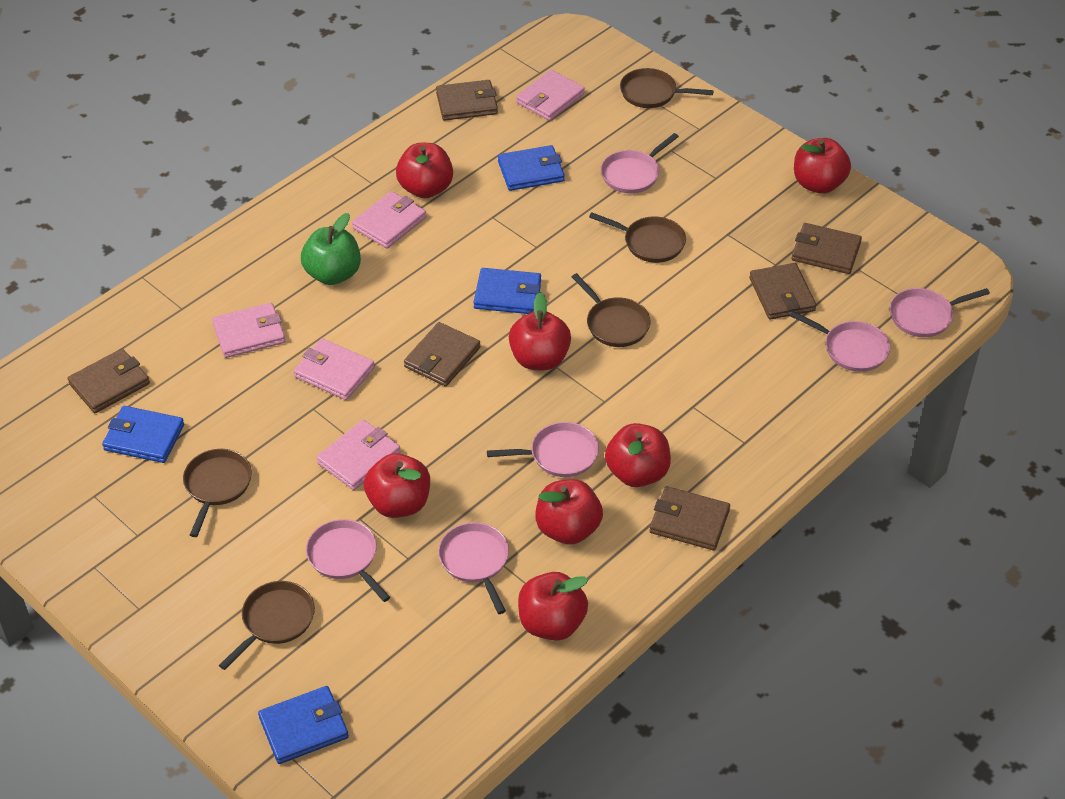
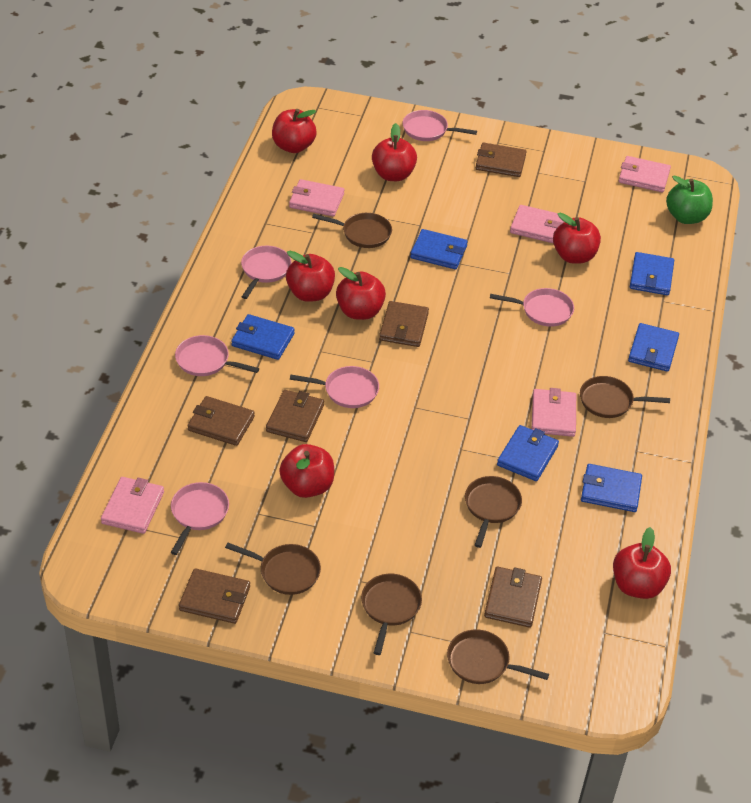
blue wallet: [102,406,184,463] [258,686,349,764] [474,268,541,314] [498,145,565,191] = 4 -> [231,314,295,360] [410,229,468,269] [497,425,559,481] [581,464,642,512] [628,323,679,372] [630,252,674,295] = 6
brown pan: [183,449,252,537] [219,581,315,670] [572,273,651,347] [589,212,686,263] [620,68,713,108] = 5 -> [225,543,321,595] [312,213,392,248] [361,574,422,655] [447,629,549,684] [465,476,522,548] [580,376,670,418] = 6

